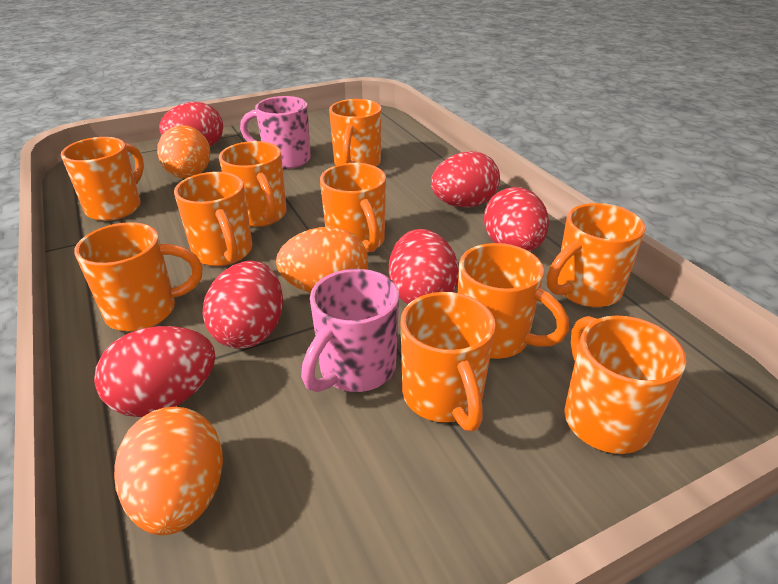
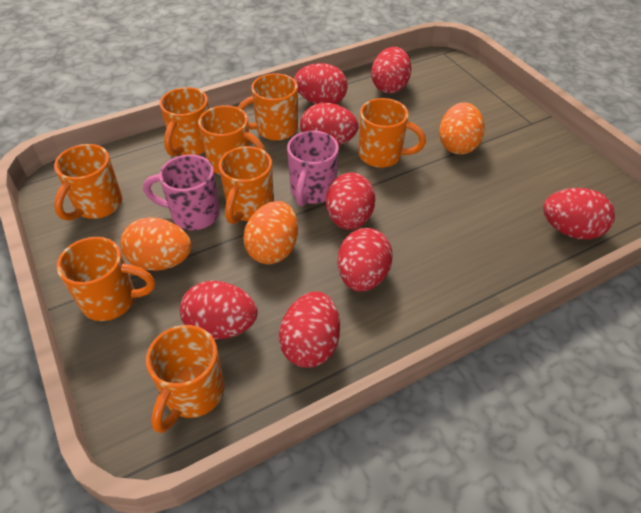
orange mug: [61,137,144,221] [74,222,203,331] [174,172,252,266] [219,141,287,227] [320,163,386,253] [329,99,382,167] [401,292,496,431] [458,243,569,359] [547,203,645,307] [564,316,686,454] = 10 -> [54,144,122,221] [57,237,155,321] [146,325,225,433] [160,87,209,156] [198,105,266,175] [219,146,274,224] [238,73,298,141] [358,98,426,168] = 8
red egg: [94,326,215,417] [159,102,223,146] [203,261,283,349] [389,229,459,304] [431,151,500,207] [484,187,549,252] = 6 -> [180,281,258,339] [279,292,340,368] [294,63,348,104] [300,103,358,145] [326,172,375,230] [338,228,393,292] [371,47,411,93] [543,188,615,240] = 8

